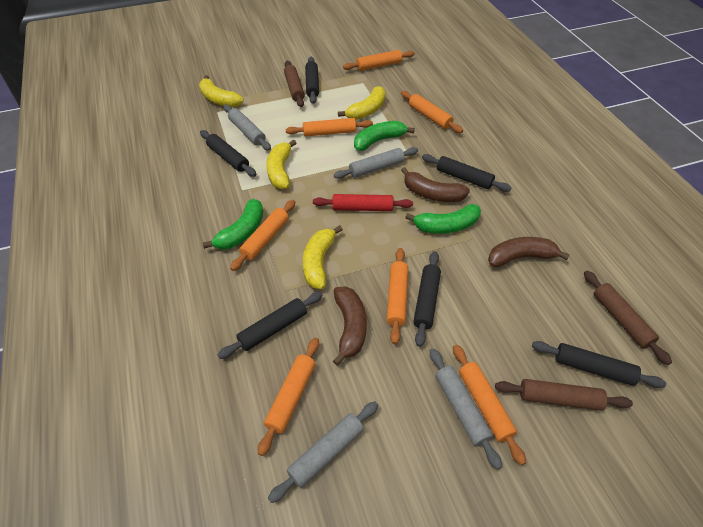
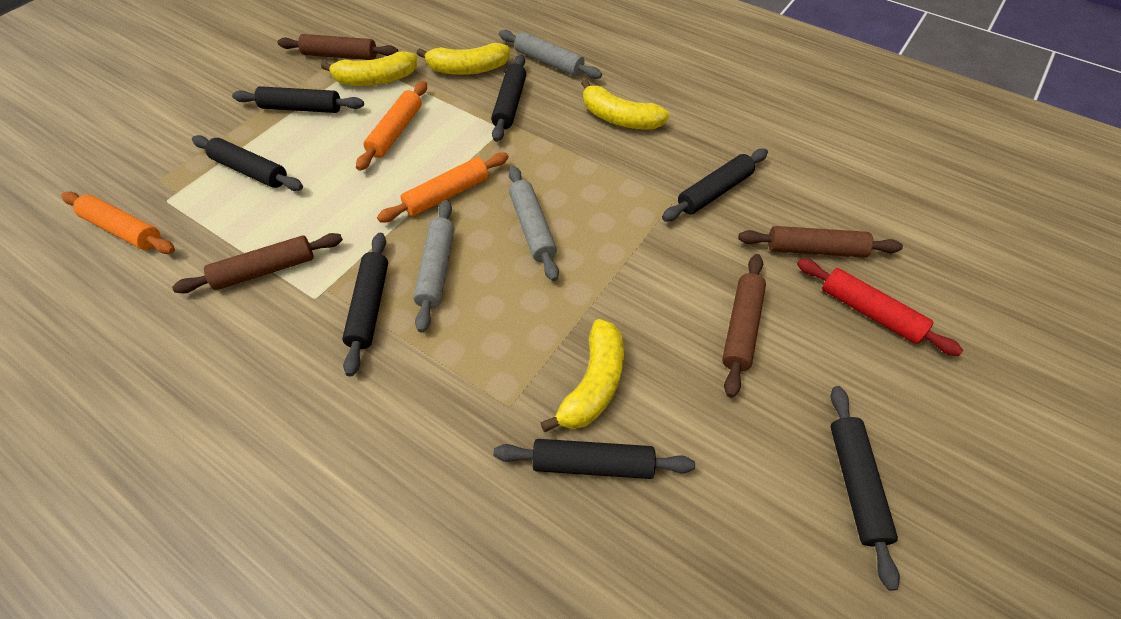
black rolling pin: [200,130,256,177] [218,292,323,359] [305,57,319,104] [413,251,441,347] [422,154,511,192] [532,341,666,388] = 6 -> [192,135,303,191] [232,86,364,113] [342,233,388,376] [491,54,526,142] [493,439,695,479] [662,149,768,221] [831,386,900,591] = 7
brown banana: [333,286,367,366] [401,167,470,202] [488,237,570,267] = 3 -> none = 0
brown rolling pin: [284,61,305,107] [495,379,633,411] [584,271,672,365] = 3 -> [172,233,343,293] [277,34,398,60] [722,254,766,398] [738,226,903,257] = 4
green banana: [203,199,263,249] [354,121,415,151] [405,204,481,234] = 3 -> none = 0
grey rolling pin: [224,104,271,151] [268,401,378,503] [334,147,418,179] [430,348,502,470] = 4 -> [413,200,454,333] [499,30,602,79] [508,166,559,281] = 3
orange rolling pin: [230,200,295,271] [258,338,319,456] [286,118,373,137] [343,50,415,71] [387,248,408,344] [401,91,463,133] [453,345,526,465] = 7 -> [62,192,175,254] [356,81,427,171] [377,152,509,222] = 3

